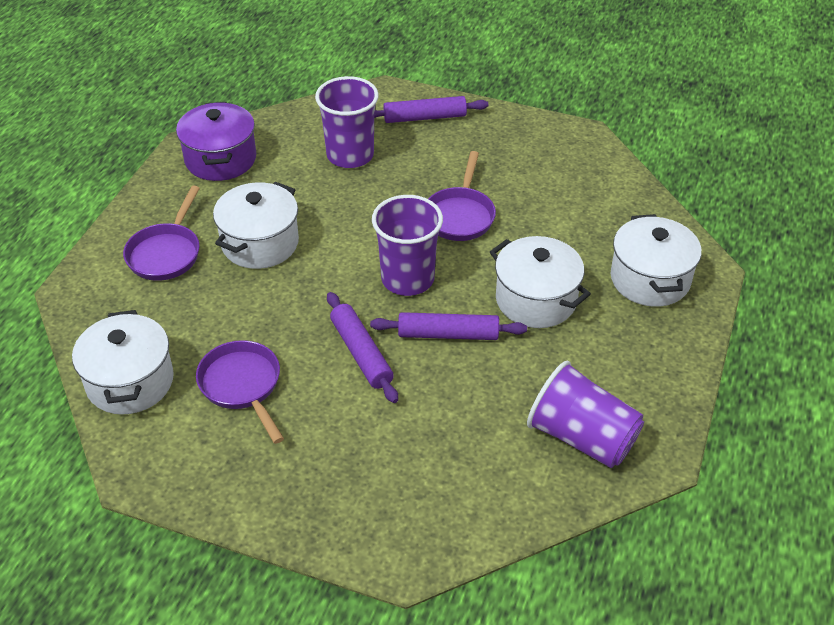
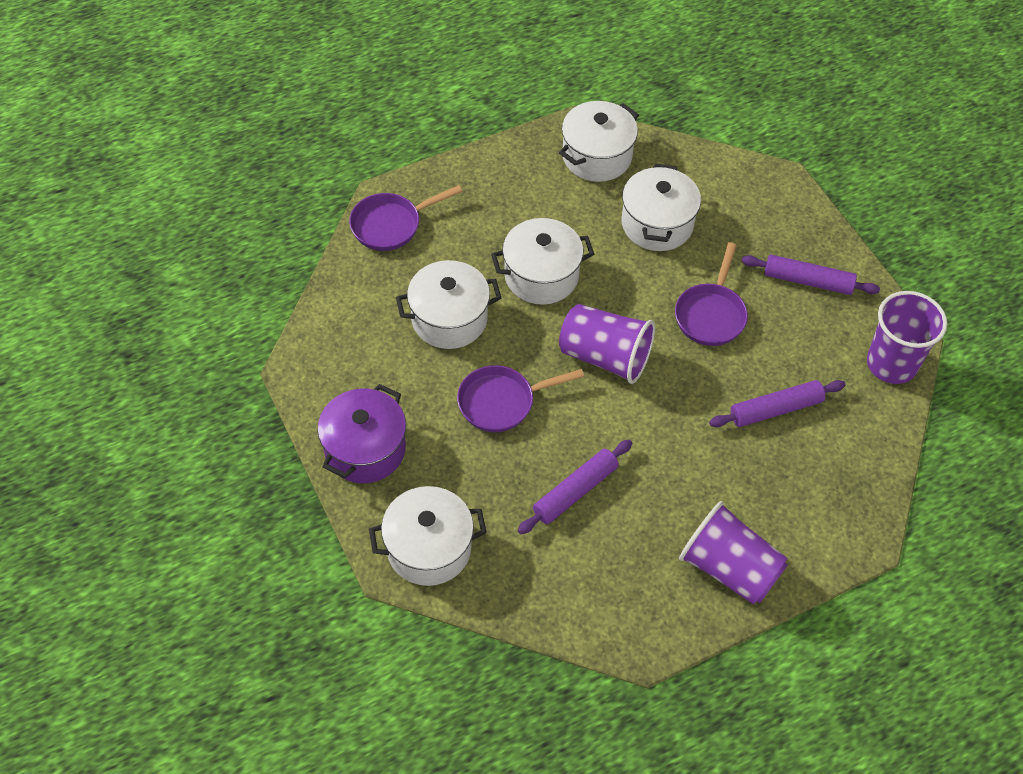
white pot: [72,310,174,415] [213,182,299,269] [490,236,591,328] [611,214,702,307] = 4 -> [369,486,487,586] [396,260,501,349] [491,218,594,305] [559,101,639,182] [622,163,701,251] = 5

